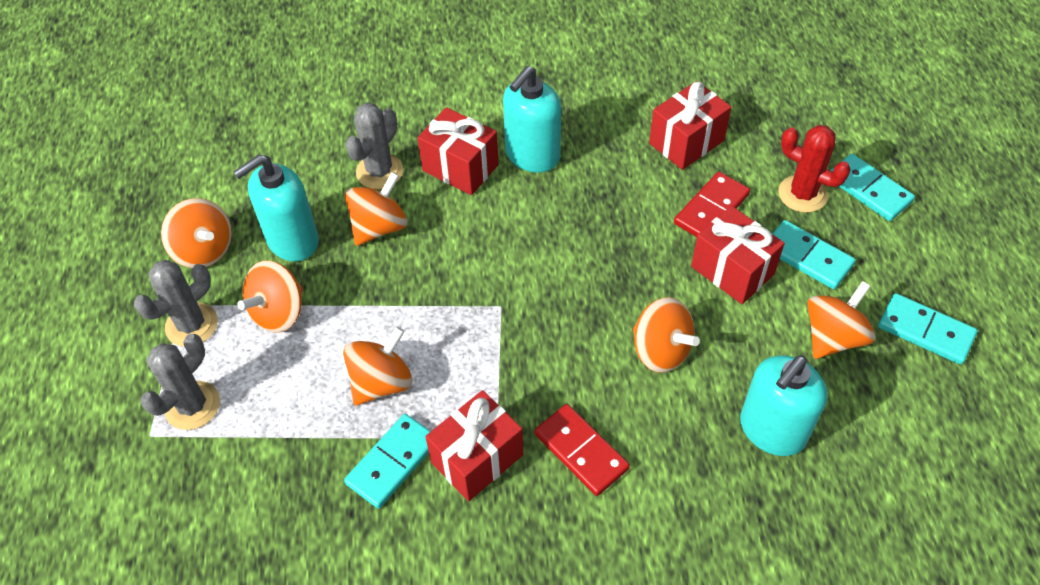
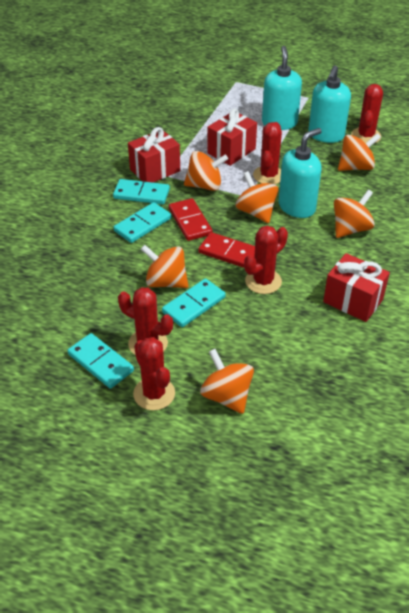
grey cactus: [134,260,218,347] [140,334,220,430] [345,103,403,189] = 3 -> none = 0
red cactus: [778,125,851,213] = 1 -> [118,287,173,355] [133,337,175,410] [244,226,288,294] [253,122,282,184] [351,84,383,143] = 5
red gift: [418,107,499,195] [425,390,523,501] [649,81,731,170] [691,206,785,304] = 4 -> [128,127,180,183] [207,108,257,166] [323,253,390,322] = 3

